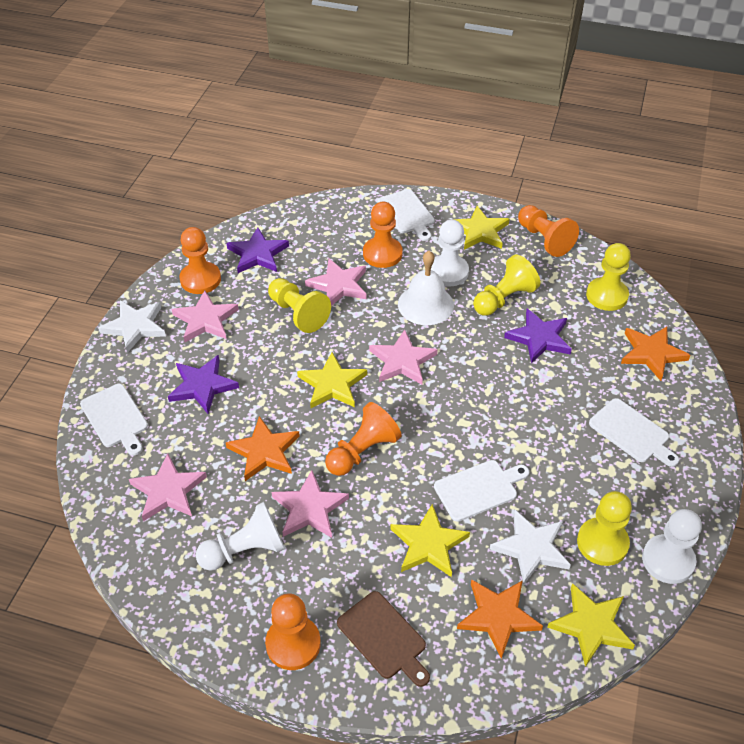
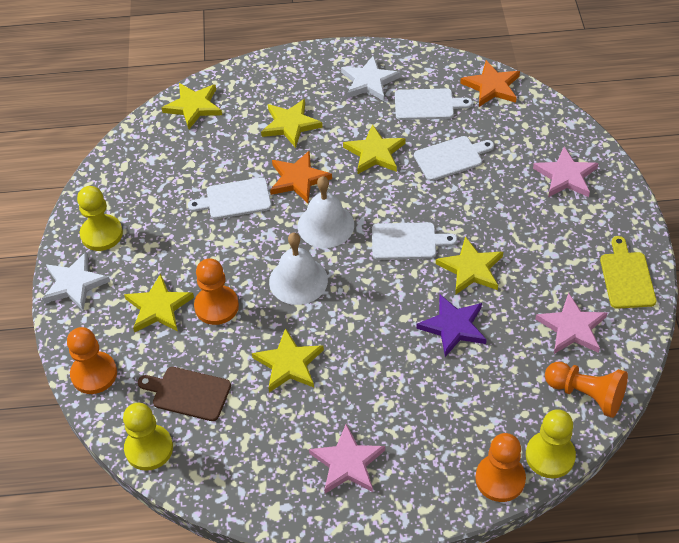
orange pawn: [179,227,221,294] [265,594,321,670] [325,402,402,476] [363,202,403,268] [518,205,579,257] = 5 -> [67,327,117,394] [194,258,239,325] [475,433,526,502] [545,362,628,418] = 4
orange star: [226,416,300,481] [457,579,543,659] [621,327,691,381] = 3 -> [270,151,332,203] [460,60,520,107] = 2
pink star: [129,454,207,521] [171,290,239,342] [272,470,349,538] [305,259,366,306] [369,329,438,384] = 5 -> [309,424,385,494] [533,147,599,197] [535,293,607,354] = 3
purple star: [168,355,239,414] [226,228,289,273] [504,309,572,364] = 3 -> [416,295,487,357] = 1
white bell: [398,251,454,325] = 1 -> [269,233,328,305] [298,176,354,248] = 2
white pawn: [196,502,285,571] [431,220,469,287] [642,509,702,584] = 3 -> none = 0
yellow cutting board: none = 0 -> [600,236,656,309] = 1
yellow pawn: [268,278,331,333] [473,255,540,316] [577,491,632,566] [586,243,631,311] = 4 -> [77,186,123,251] [123,403,173,471] [526,409,576,478] = 3
yellow star: [297,352,367,408] [390,504,470,577] [452,206,509,250] [547,583,635,667] = 4 -> [124,274,194,332] [162,83,222,129] [252,328,324,393] [261,99,323,148] [343,124,406,174] [436,236,503,295] = 6

